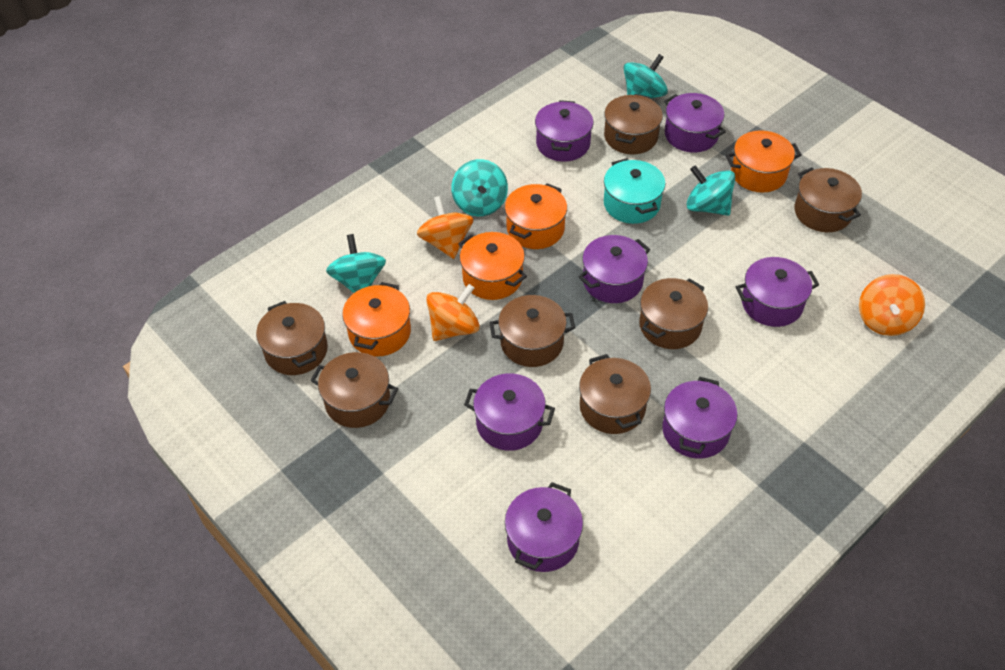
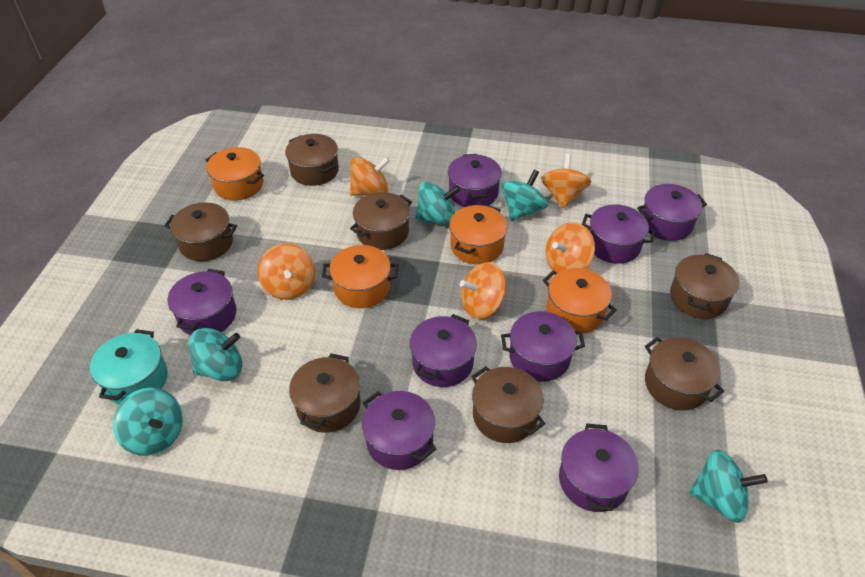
orange spinning top: [417,196,473,259] [426,284,480,341] [859,274,925,336] = 3 -> [257,243,315,300] [350,157,390,196] [460,262,506,319] [541,154,591,208] [546,222,595,273] = 5
purple pot: [464,373,555,451] [505,482,583,572] [535,100,593,162] [579,235,650,303] [662,377,738,459] [664,93,726,152] [736,257,819,327] = 7 -> [168,269,237,336] [362,391,436,470] [410,314,477,387] [448,154,502,207] [501,311,585,382] [559,424,639,512] [582,204,656,264] [637,184,707,241] = 8
turquoise spinning top: [326,234,386,293] [451,159,508,216] [623,54,668,99] [687,165,735,216] = 4 -> [113,388,183,456] [189,328,242,381] [415,181,460,226] [501,170,548,221] [689,450,768,523] = 5

